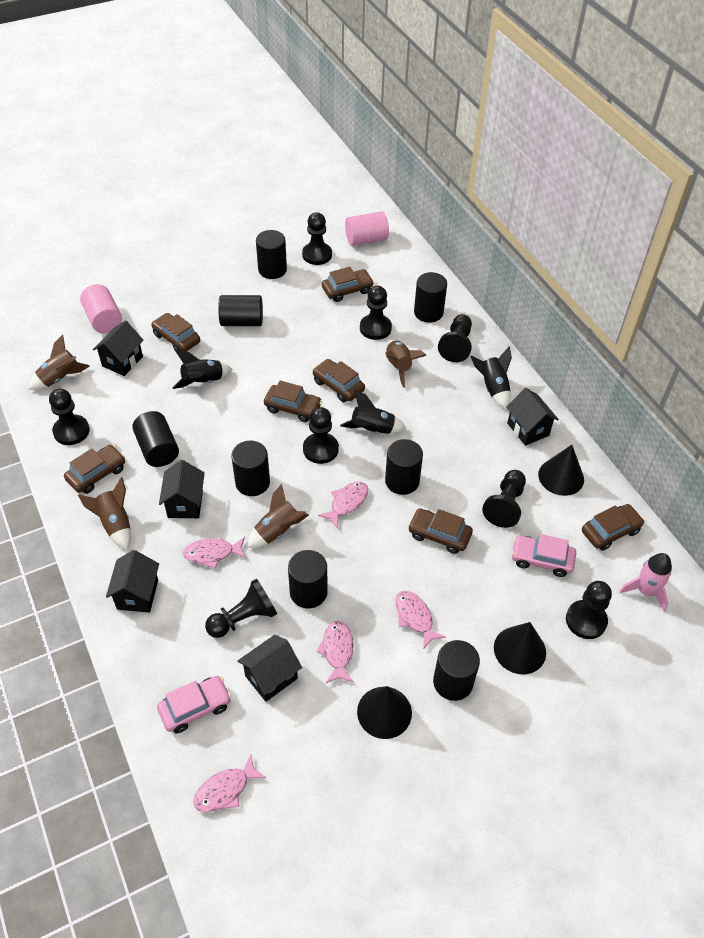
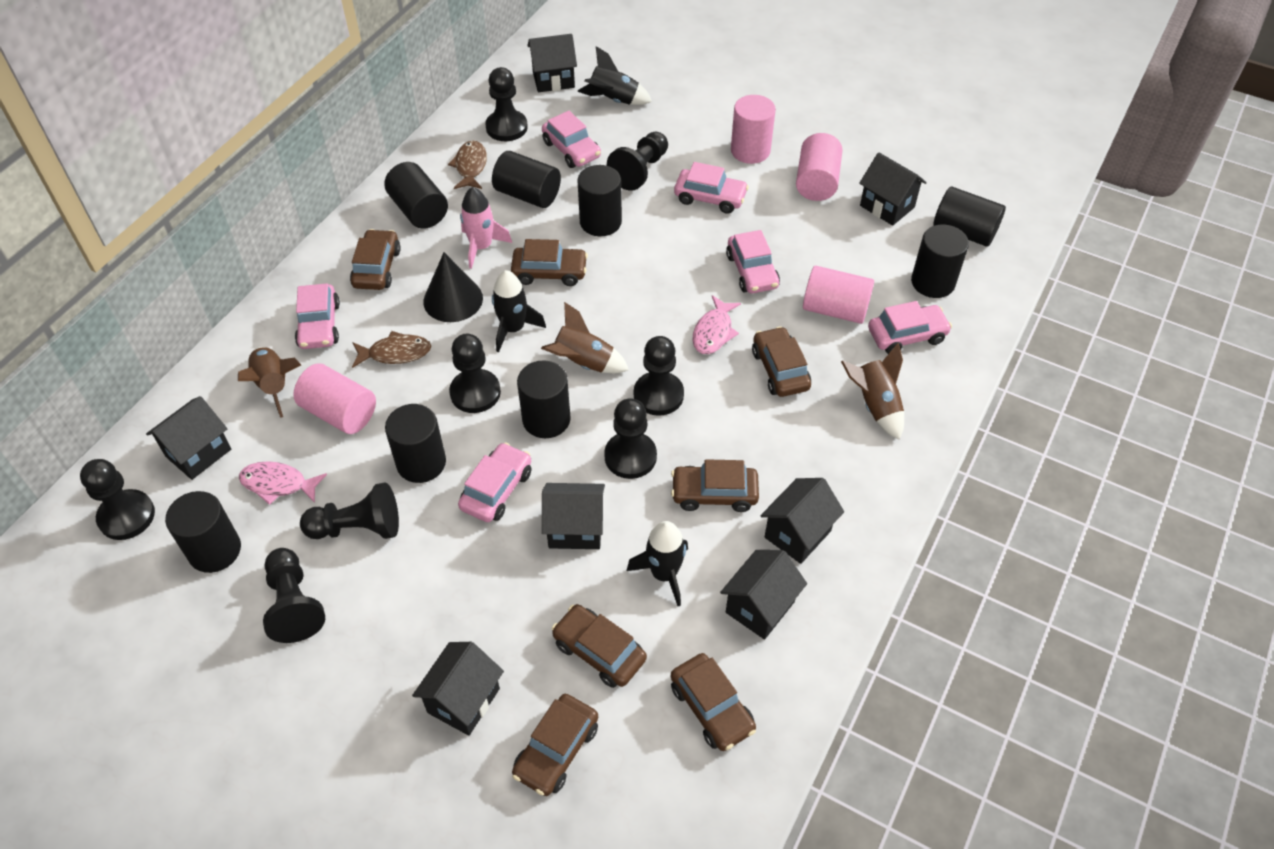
black cone: [357,686,412,739] [494,622,546,674] [538,445,584,496] = 3 -> [423,252,483,322] = 1
black house: [93,320,144,376] [106,550,159,613] [159,460,205,518] [238,635,302,702] [506,388,559,446] = 5 -> [146,396,231,480] [412,642,504,736] [527,34,577,92] [542,483,605,549] [720,550,807,639] [761,478,844,564] [859,152,927,226] = 7
brown fish: none = 0 -> [352,331,431,368] [448,141,487,189] = 2
brown rocket: [29,335,90,390] [78,477,131,550] [247,484,309,548] [385,340,427,387] = 4 -> [238,347,301,418] [541,302,629,373] [841,343,904,440] = 3
pink car: [157,676,231,733] [511,534,576,577] = 2 -> [295,283,340,349] [458,442,531,522] [542,111,601,168] [674,162,749,214] [726,230,780,294] [868,301,952,354] = 6
pink cylinder: [80,284,122,333] [345,211,389,246] = 2 -> [293,363,376,434] [731,95,776,164] [796,133,843,201] [803,266,874,324] = 4
pink fish: [183,537,247,569] [193,754,266,812] [316,621,354,683] [318,482,368,528] [396,591,446,650] = 5 -> [239,461,327,505] [692,295,741,354] = 2

